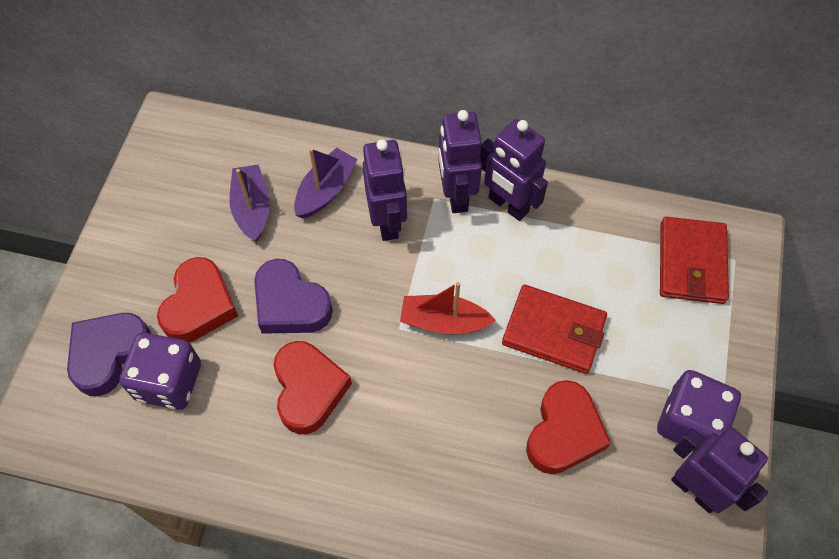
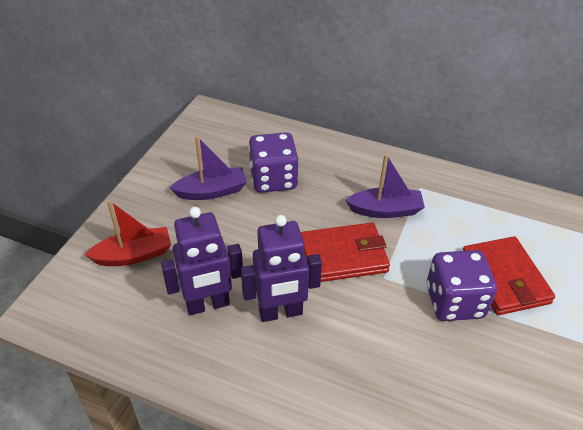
purple heart: [67,313,151,396] [254,259,333,334] = 2 -> none = 0
purple robot: [363,139,407,241] [438,110,482,213] [480,119,548,221] [671,427,768,513] = 4 -> [161,207,243,315] [241,215,322,322] = 2
red heart: [157,257,238,342] [273,341,352,434] [526,380,611,474] = 3 -> none = 0

